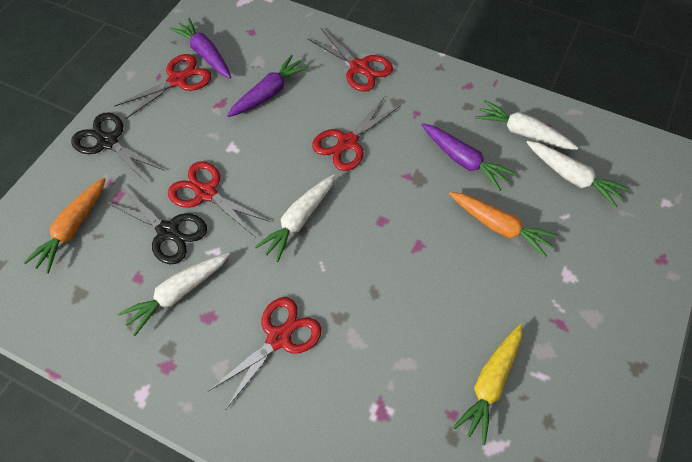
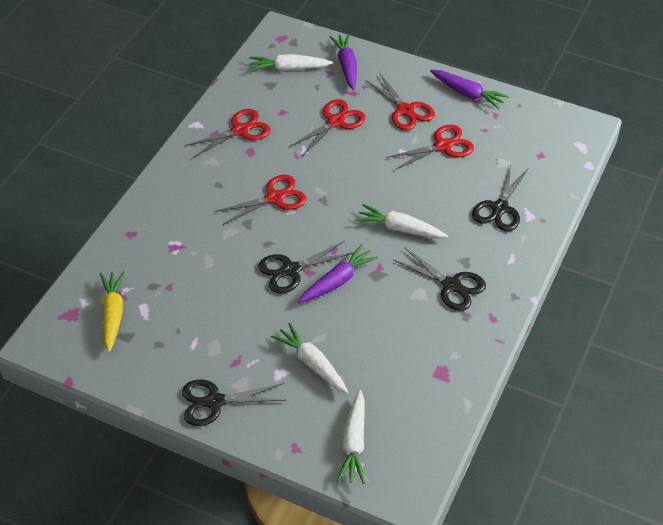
black scissors: [71,113,163,184] [106,186,207,264] = 2 -> [182,379,287,426] [258,241,353,294] [393,247,486,311] [472,165,528,231] = 4
orange carrot: [23,178,106,274] [449,192,558,258] = 2 -> none = 0

